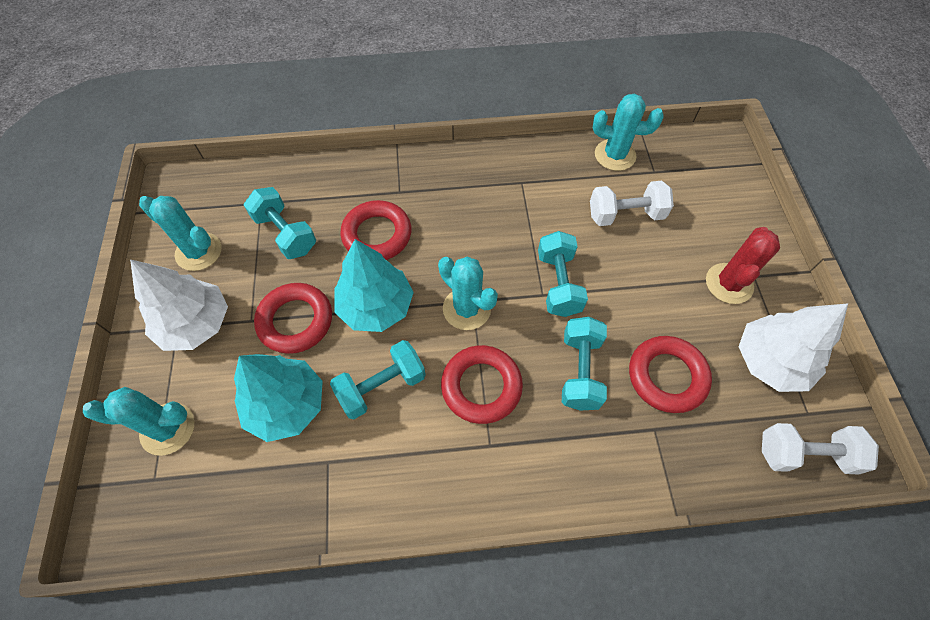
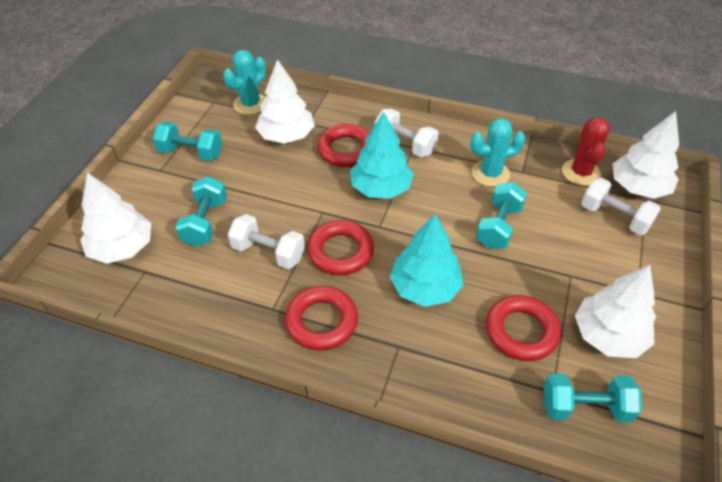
turquoise cactus: [83,387,194,456] [139,196,221,271] [438,256,498,330] [593,93,664,171] = 4 -> [223,50,266,115] [470,118,526,187] = 2
white dumbbell: [590,181,674,226] [762,423,879,475] = 2 -> [228,214,305,269] [375,109,439,157] [581,177,661,235] = 3
white tree: [130,259,228,351] [739,303,848,392] = 2 -> [80,172,151,264] [255,59,315,143] [575,265,656,358] [613,111,679,199] = 4

